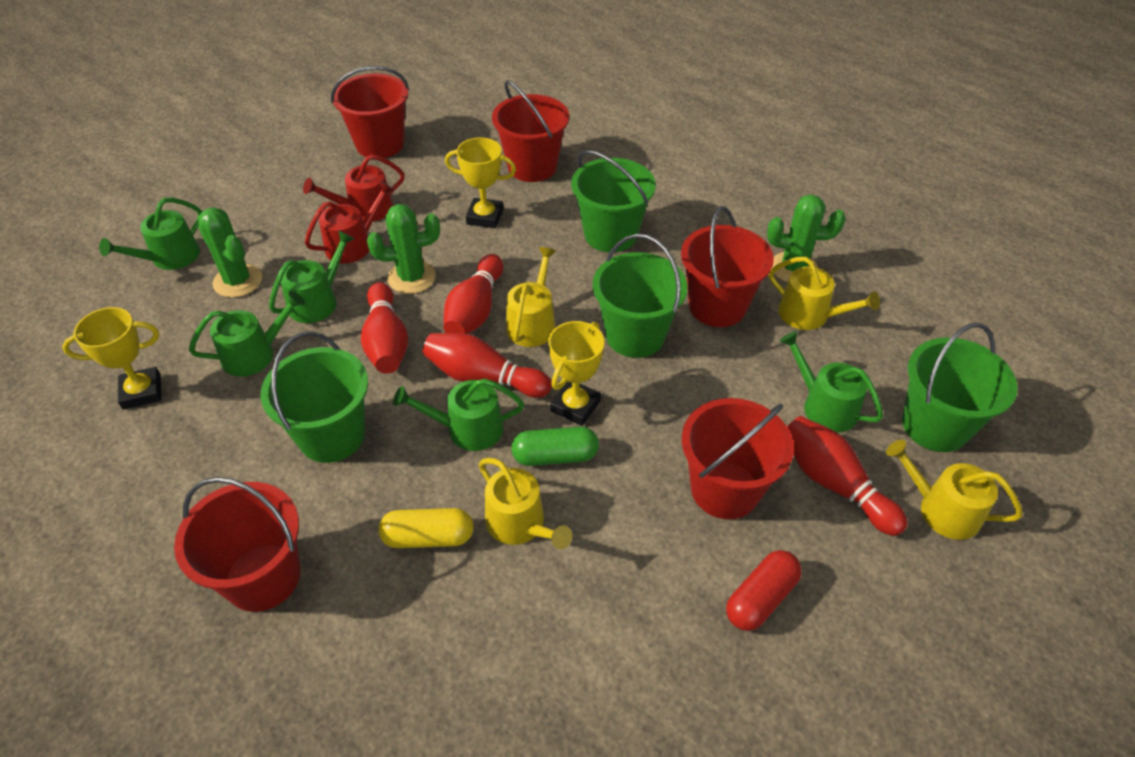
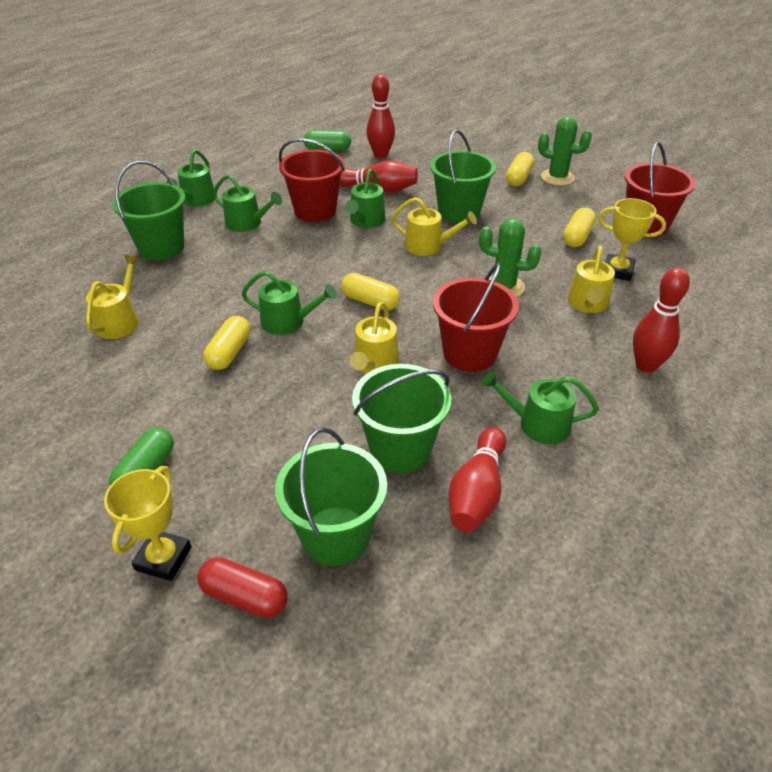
green cactus: [198,207,262,298] [367,204,440,294] [767,194,846,282] = 3 -> [479,218,541,297] [538,116,592,186] = 2
green capsule: [511,427,599,466] = 1 -> [109,427,174,485] [304,130,351,151] = 2
red bucket: [174,477,300,612] [331,66,409,158] [492,80,569,182] [681,206,774,327] [682,398,794,519] = 5 -> [279,139,345,222] [433,263,519,372] [625,142,695,238] = 3
red watering can: [303,154,405,222] [305,181,394,263] = 2 -> none = 0
yellow capsule: [378,508,474,548] = 1 -> [204,316,251,370] [341,273,400,310] [506,152,534,186] [563,207,596,247] = 4
yellow trophy: [62,307,161,410] [445,137,516,228] [548,321,604,426] = 3 -> [104,466,191,581] [598,198,666,281] = 2

